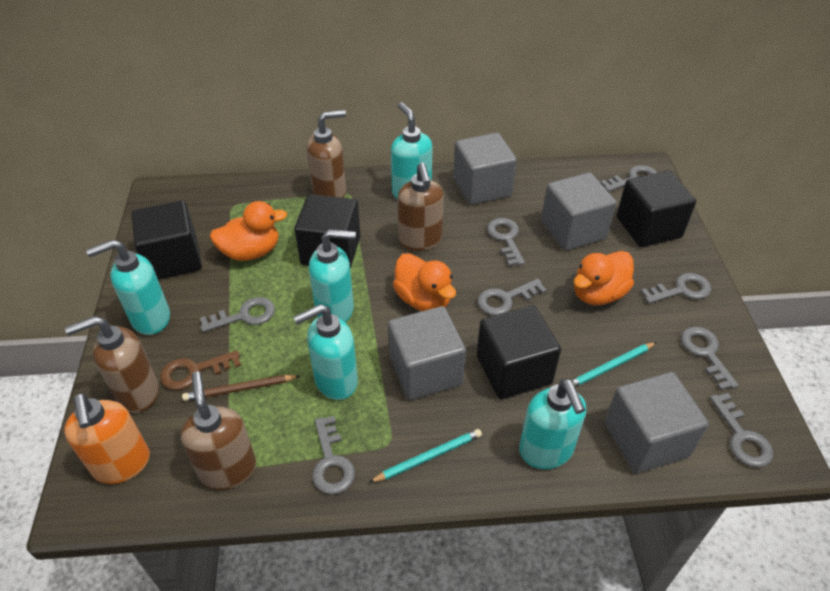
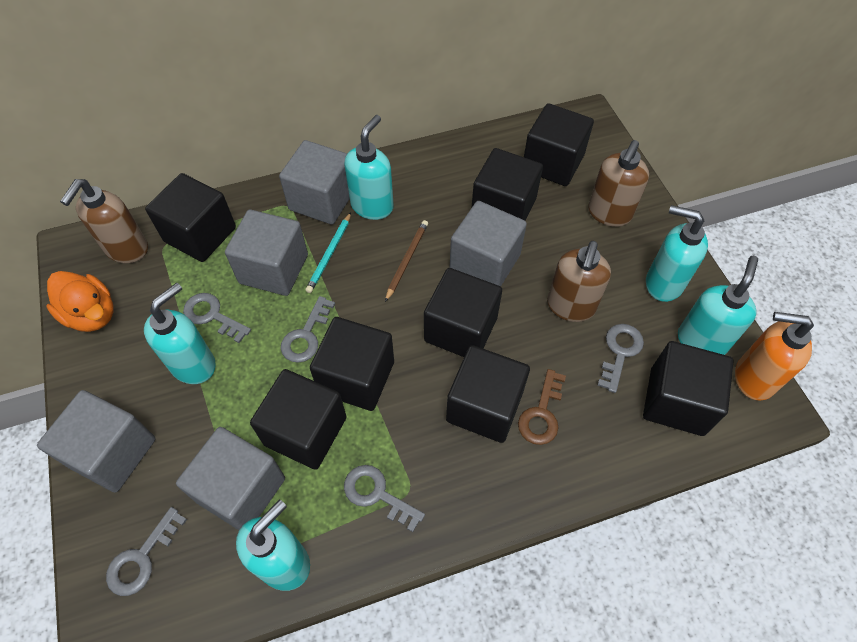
black cube: [131,200,202,280] [294,194,360,269] [477,305,561,399] [616,171,696,247] = 4 -> [145,173,236,262] [250,369,346,470] [310,317,394,411] [424,268,502,357] [446,345,530,443] [471,148,543,220] [524,103,594,186] [643,341,734,436] = 8
brown soap dispenser: [65,316,159,413] [181,372,256,490] [307,110,346,198] [398,163,444,251] = 4 -> [60,179,148,263] [547,241,611,322] [588,140,649,227] = 3
grey cube: [388,306,466,400] [453,133,517,205] [541,173,617,251] [605,372,709,474] = 4 -> [37,390,156,492] [176,427,285,530] [225,210,308,296] [279,140,350,225] [449,201,527,287] = 5
grey key: [200,297,275,332] [312,416,355,494] [478,279,547,316] [487,218,525,266] [601,165,657,192] [641,273,711,304] [681,327,739,390] [710,393,773,467] = 8 -> [106,507,187,596] [183,293,251,343] [281,296,335,363] [344,465,425,532] [597,324,644,393] = 5
orange duck: [210,201,287,261] [393,253,456,311] [574,251,634,305] = 3 -> [46,271,113,332] = 1
turquoise pencil: [369,429,482,483] [571,342,657,387] = 2 -> [305,212,351,293] = 1

